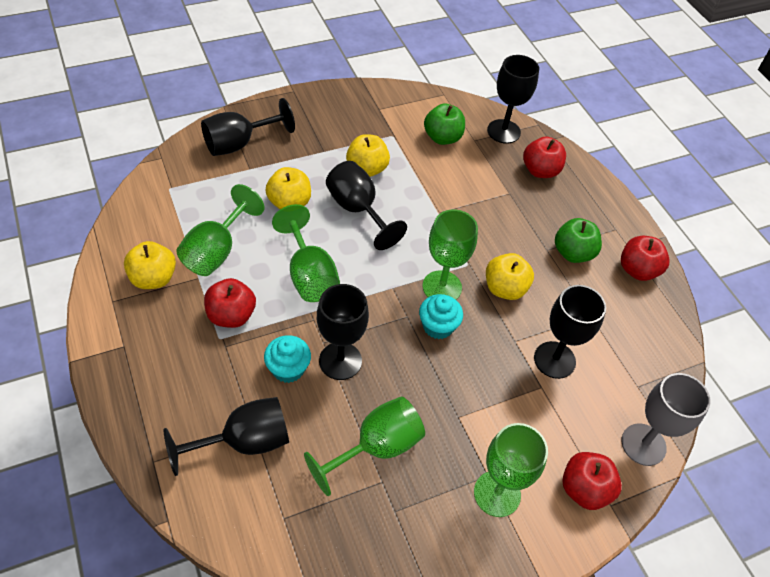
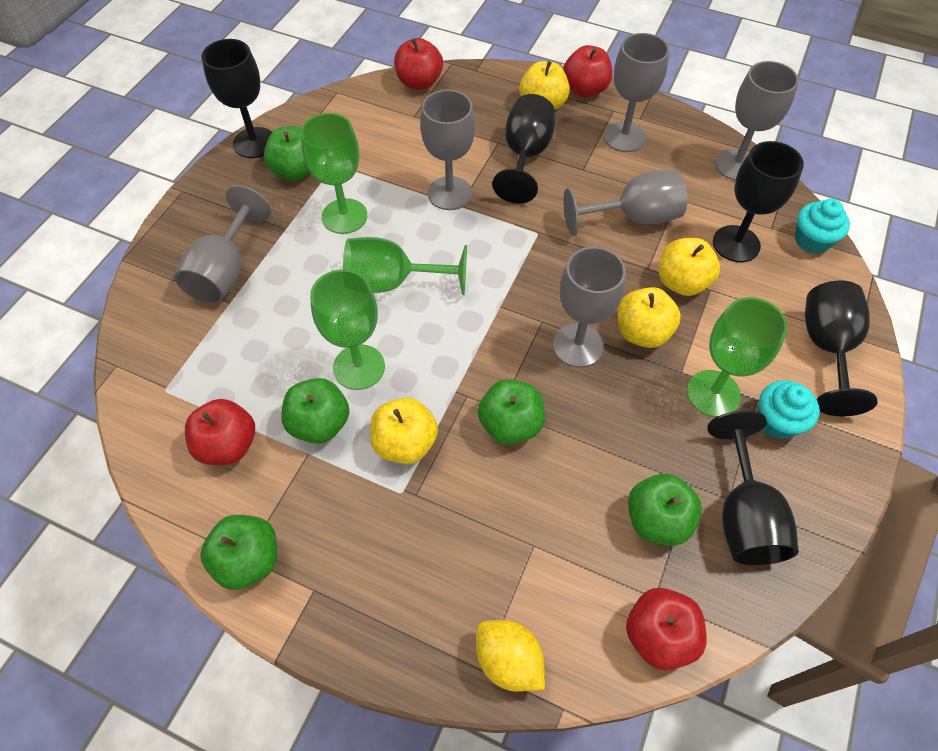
black goblet: [164,397,289,476] [201,98,295,156] [317,284,369,380] [326,161,407,250] [487,55,539,144] [534,285,606,379] = 6 -> [201,39,272,158] [492,94,555,204] [707,410,799,565] [713,141,804,262] [805,281,878,416] = 5
green apple: [424,104,465,145] [555,218,602,263] = 2 -> [200,515,277,590] [264,126,310,180] [281,378,350,444] [478,379,545,445] [628,474,702,546] = 5
green goblet: [176,184,265,276] [272,204,340,302] [304,396,425,496] [422,209,478,300] [474,423,548,517] = 5 -> [301,113,367,234] [310,269,385,390] [343,237,467,295] [687,297,787,417] = 4
grey goblet: [621,373,710,466] = 1 -> [174,185,271,304] [420,90,475,210] [553,246,626,367] [563,170,687,236] [603,33,669,152] [715,61,799,181] = 6
yellow lemon: none = 0 -> [476,620,545,692] = 1

